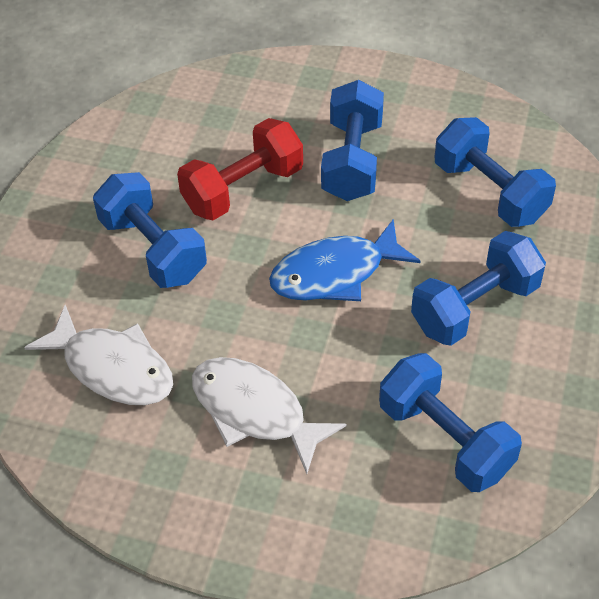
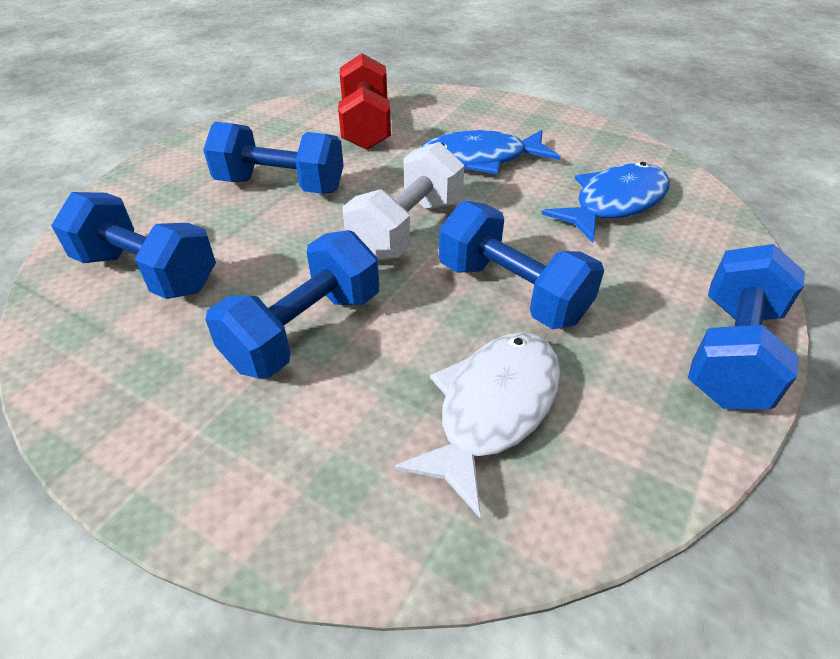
blue fish: [269,219,421,301] = 1 -> [422,130,560,174] [542,162,670,243] = 2
white dumbbell: none = 0 -> [343,142,465,261] = 1
white fish: [24,305,173,405] [192,357,346,474] = 2 -> [394,332,560,518] = 1

